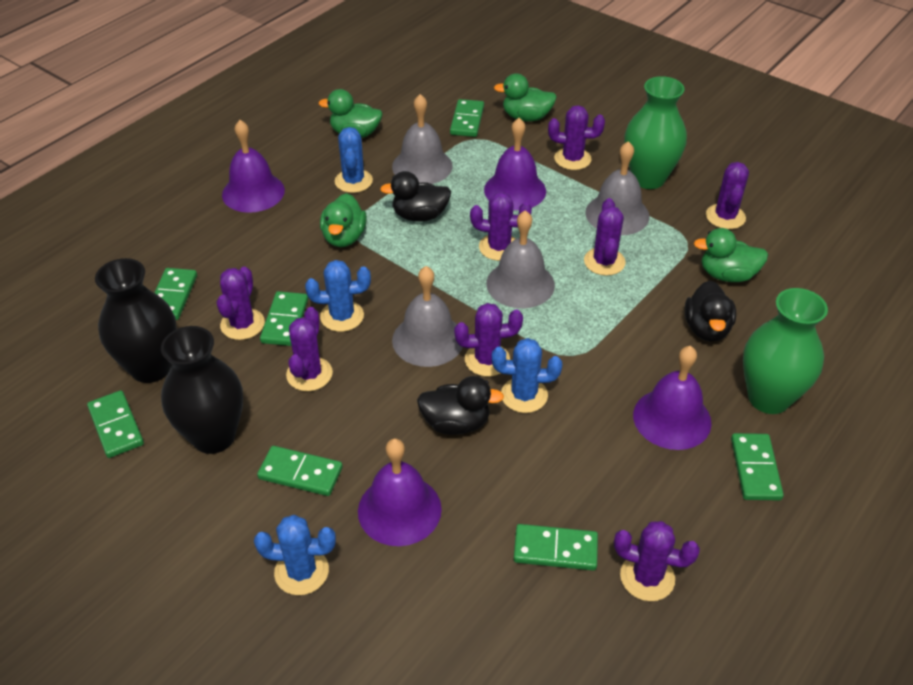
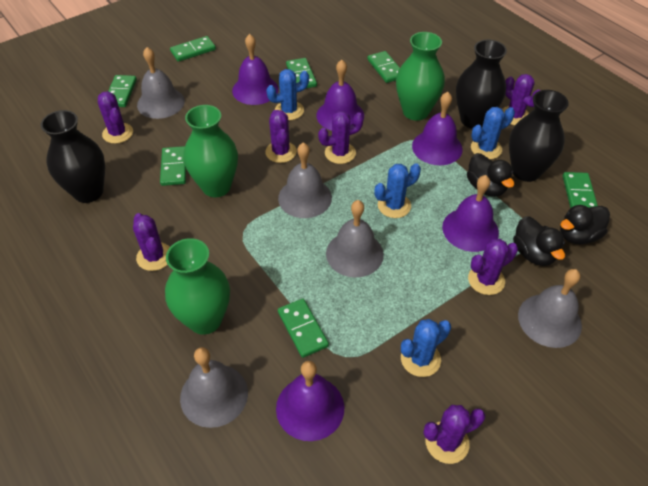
black vase: [95,258,177,383] [161,326,243,454] = 2 -> [41,110,105,203] [456,40,507,129] [509,90,569,182] = 3
green duck: [318,89,383,138] [320,193,367,247] [494,73,557,122] [694,228,768,282] = 4 -> none = 0
green vase: [624,76,687,189] [743,288,828,414] = 2 -> [165,238,230,335] [183,105,238,197] [396,32,445,121] = 3
grey bell: [392,94,452,184] [392,266,463,367] [486,210,555,308] [585,141,650,235] = 4 -> [137,47,185,119] [180,347,248,428] [278,143,332,218] [326,200,384,278] [518,269,582,348] = 5
purple bell: [222,120,285,213] [358,438,442,546] [484,118,546,210] [633,346,712,450] = 4 -> [232,34,278,105] [276,361,344,441] [316,60,364,131] [412,92,463,165] [442,175,499,252] = 5
purple cactus: [217,267,265,340] [286,307,333,391] [454,303,523,376] [470,192,532,261] [548,105,605,170] [584,198,626,276] [614,521,700,601] [706,162,749,229] = 8 -> [98,91,133,144] [133,213,170,271] [265,110,297,163] [318,111,364,164] [423,405,485,464] [468,239,518,295] [502,74,541,125] = 7

